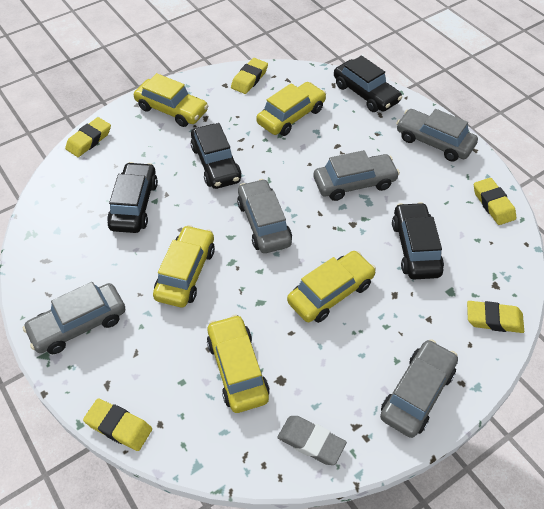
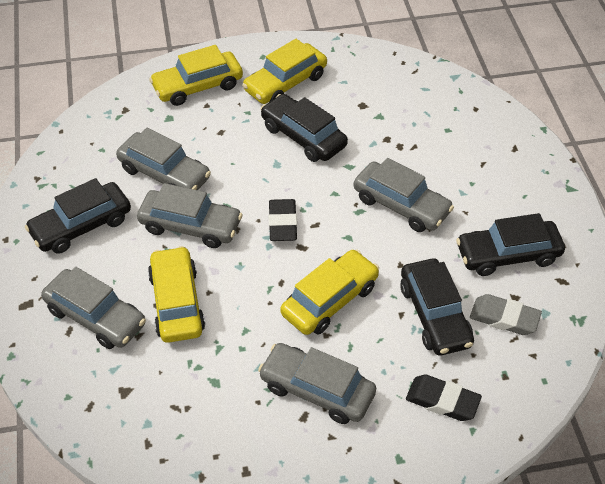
black eraser: none = 0 -> [269,199,297,241] [406,375,482,421] = 2
yellow car: [134,73,208,127] [153,225,215,307] [207,315,270,413] [256,82,326,136] [287,251,376,323] = 5 -> [148,246,205,343] [149,45,243,106] [242,39,327,104] [280,250,379,335] = 4
yellow eraser: [65,117,111,157] [83,398,152,451] [231,58,268,94] [467,301,524,333] [474,178,516,225] = 5 -> none = 0

